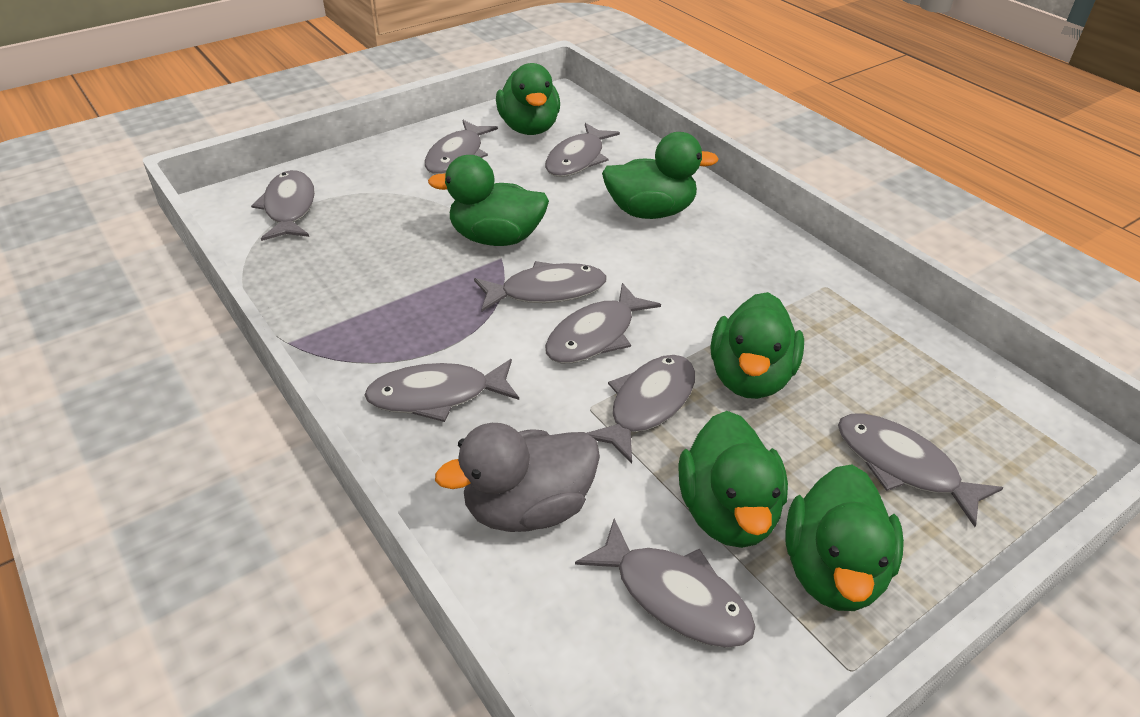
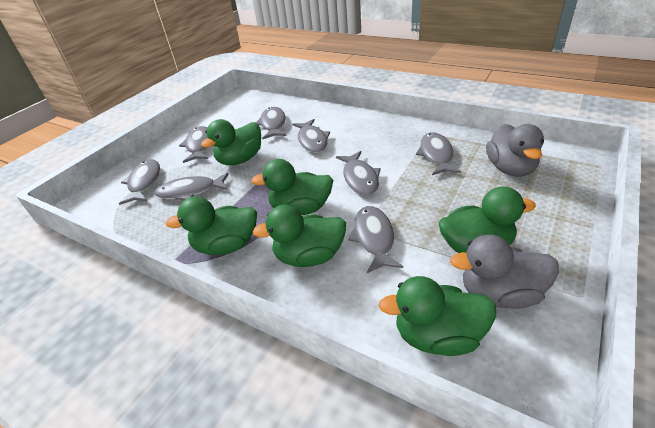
grey duck: [435,423,600,532] = 1 -> [450,235,559,309] [486,124,544,177] = 2
grey fish: [251,170,315,241] [364,359,519,422] [425,120,498,175] [474,261,607,311] [545,123,620,177] [545,283,661,363] [575,518,756,648] [587,355,695,464] [838,413,1003,527] = 9 -> [119,159,160,205] [154,173,229,201] [179,126,208,163] [256,107,286,140] [292,119,330,153] [336,151,381,196] [348,206,403,273] [416,132,461,175] = 8

